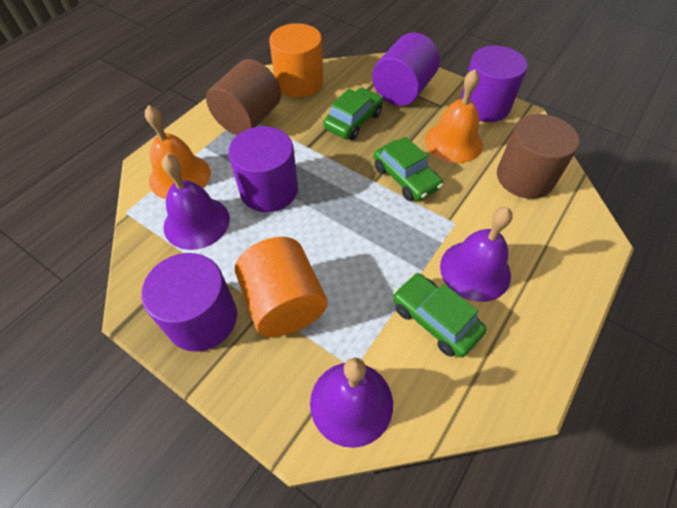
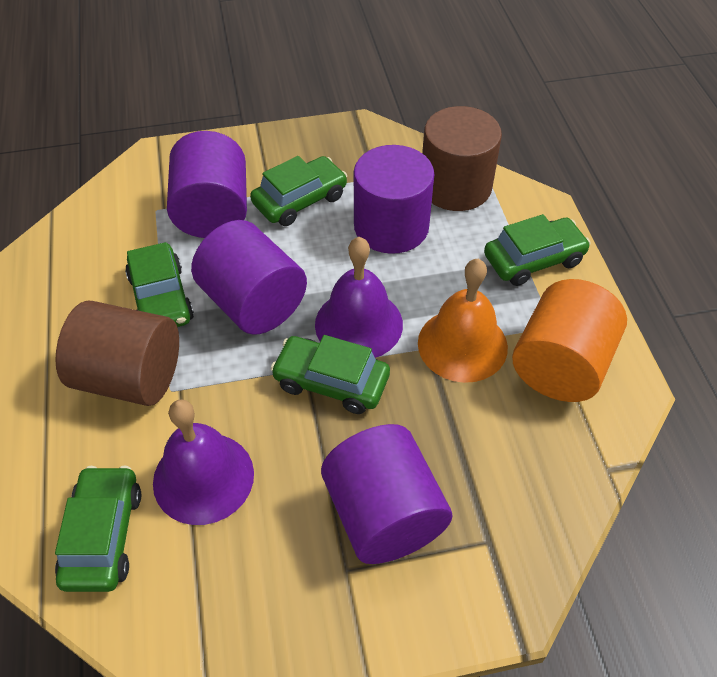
green car: [323,87,383,140] [374,137,443,201] [393,273,487,357] = 3 -> [55,466,141,592] [125,242,194,327] [250,156,347,226] [271,335,390,414] [484,214,591,286] = 5
orange bell: [145,105,211,199] [425,69,483,163] = 2 -> [418,259,508,383] = 1
orange cylinder: [235,237,327,337] [269,23,323,97] = 2 -> [512,279,627,402] = 1
purple bell: [162,154,230,250] [310,358,393,448] [440,207,513,302] = 3 -> [153,399,254,525] [315,237,403,358] = 2

